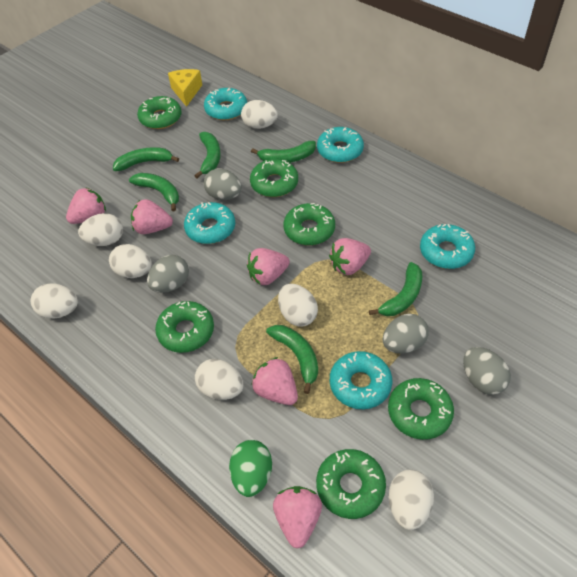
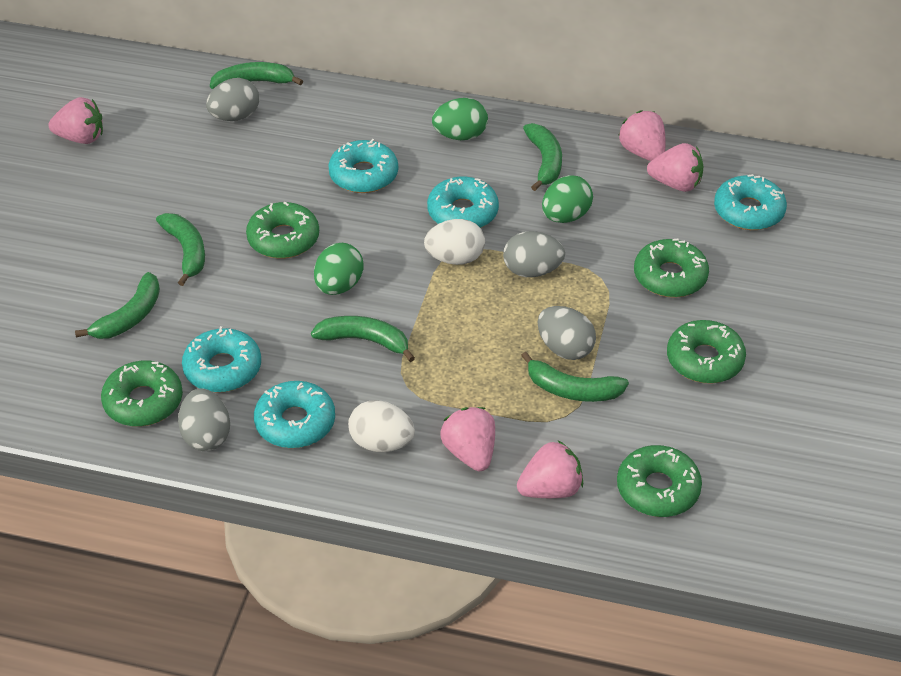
green donut: [137,96,182,129] [155,301,214,353] [250,159,298,197] [283,203,335,246] [316,449,386,519] [388,378,454,440] = 6 -> [101,360,183,427] [246,202,319,259] [617,445,702,517] [634,239,709,298] [667,320,746,384] = 5
green egg: [229,440,272,497] = 1 -> [314,243,364,295] [432,98,488,140] [542,175,593,223] = 3
pink strawberry: [66,187,106,224] [131,199,173,234] [247,248,290,285] [252,357,298,405] [273,486,322,549] [329,238,371,275] = 6 -> [48,97,103,144] [440,407,495,471] [517,441,583,498] [618,110,665,161] [647,143,704,192] = 5
white egg: [31,283,78,318] [78,213,123,246] [109,244,152,278] [195,359,243,400] [241,100,278,129] [278,284,318,327] [389,470,434,530] = 7 -> [348,400,415,452] [424,219,485,265] = 2
yellow cheese: [168,69,202,107] = 1 -> none = 0

